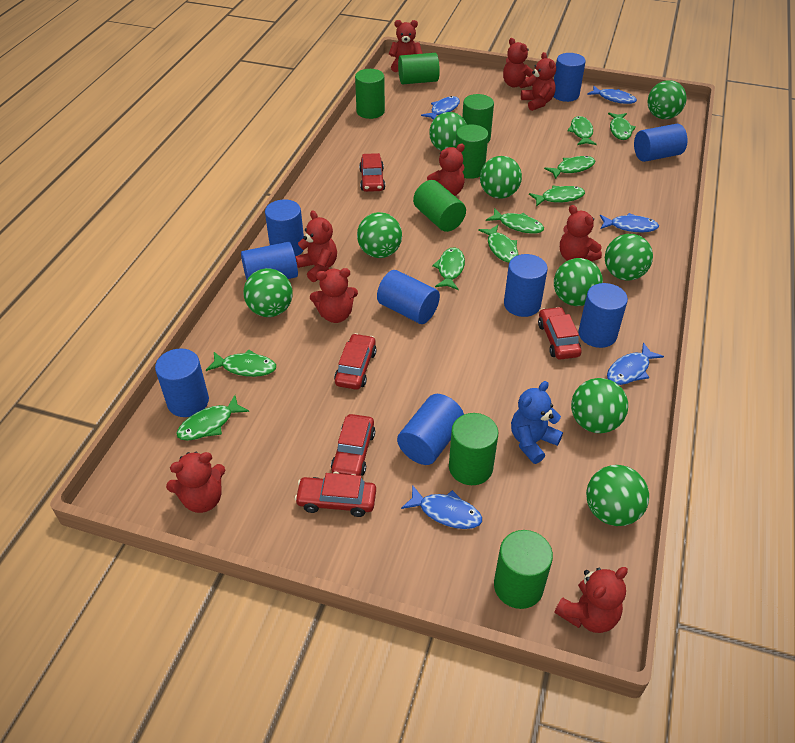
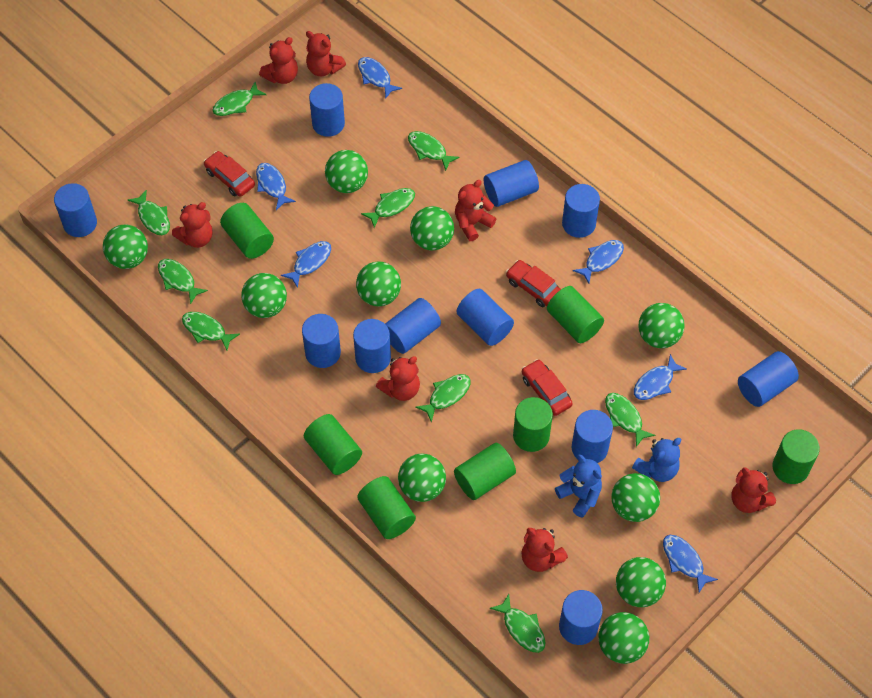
blue cylinder: [155,348,209,417] [241,242,298,280] [265,200,304,256] [377,270,440,324] [397,394,464,465] [504,254,548,317] [553,53,586,102] [578,283,628,348] [634,124,688,162] = 9 -> [54,183,97,237] [302,314,341,368] [309,83,345,137] [353,319,391,373] [385,298,441,354] [456,289,514,346] [484,160,539,207] [559,590,603,645] [562,184,600,238] [572,410,613,463] [738,351,799,407] = 11
blue fish: [401,485,482,529] [421,96,460,120] [587,86,637,104] [600,213,659,232] [607,343,664,385] = 5 -> [256,163,296,210] [281,241,331,288] [358,57,402,99] [573,240,624,283] [634,354,687,400] [663,535,718,593] = 6
blue teddy bear: [511,381,563,464] = 1 -> [555,455,602,518] [632,438,681,482] = 2
green ball: [243,268,293,317] [357,212,402,258] [429,112,467,151] [480,156,522,199] [554,258,603,306] [571,378,628,433] [586,465,649,526] [605,234,653,281] [648,80,686,119] = 9 -> [103,225,148,269] [241,273,287,318] [325,150,368,193] [356,261,401,307] [398,454,446,502] [410,206,454,250] [598,612,649,664] [611,473,660,522] [616,557,666,607] [638,303,685,348] = 10
red car: [295,473,376,517] [331,414,375,476] [334,333,377,390] [359,153,385,192] [538,307,581,360] = 5 -> [204,151,255,197] [506,260,561,307] [522,359,573,416] = 3
red teddy bear: [166,452,225,513] [295,210,337,282] [310,268,358,323] [389,20,423,72] [427,144,465,196] [503,38,533,88] [521,52,556,111] [554,567,628,633] [560,205,602,261] = 9 -> [172,202,213,248] [259,37,298,84] [306,31,346,76] [376,356,420,401] [455,180,496,241] [521,528,568,572] [731,467,776,513] = 7

